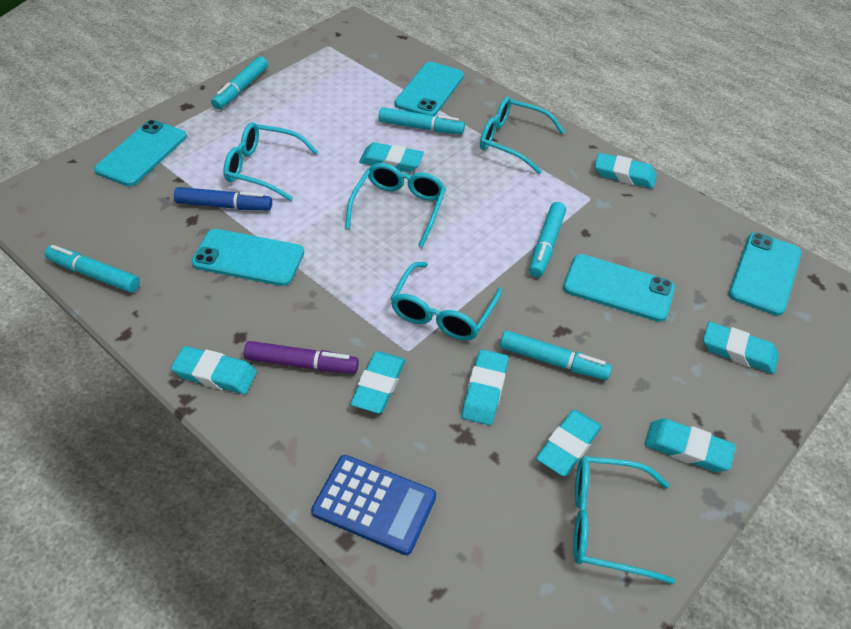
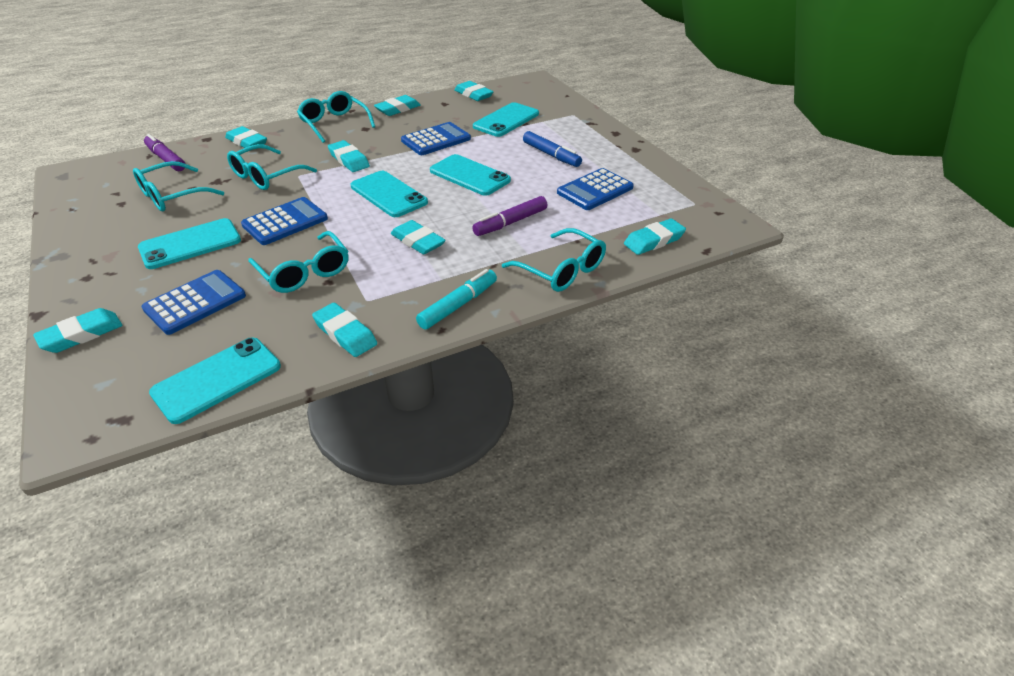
blue calculator: [311,455,436,555] = 1 -> [141,270,246,335] [241,197,328,245] [401,122,471,155] [557,168,634,210] = 4
purple marker: [244,341,359,373] = 1 -> [144,134,185,171] [472,196,547,236] = 2
turquoise marker: [45,245,140,293] [211,56,268,110] [378,107,465,134] [500,330,612,380] [529,202,566,277] = 5 -> [416,269,497,330] = 1

